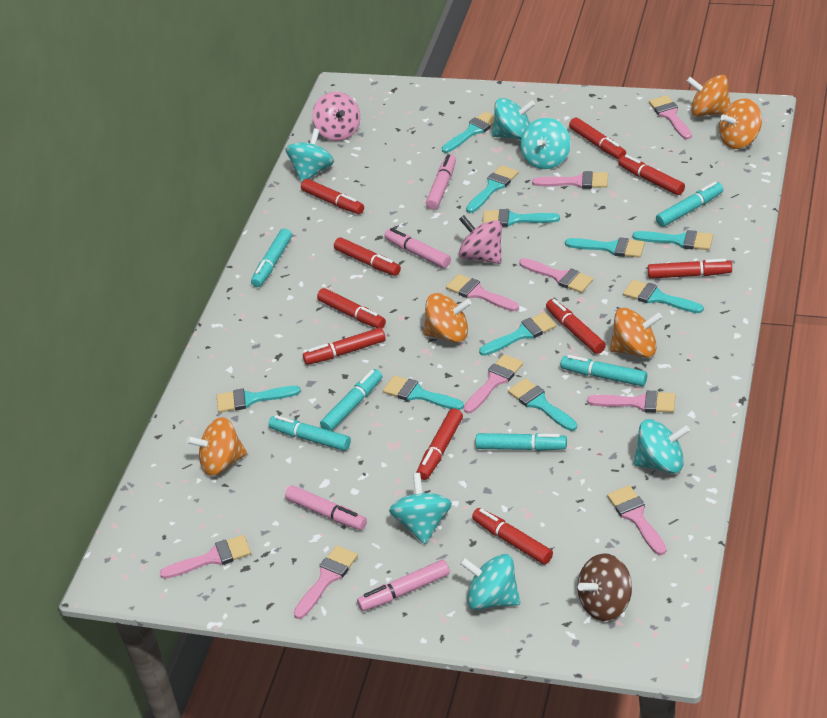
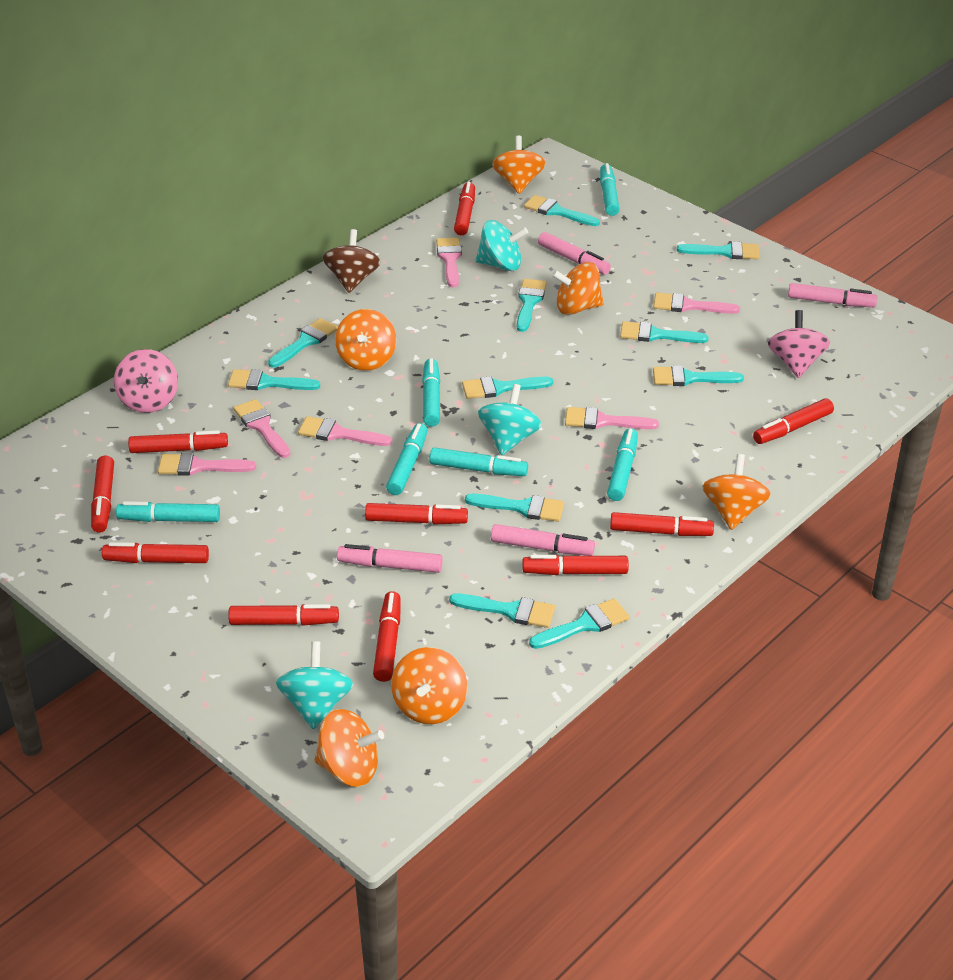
orange spinning top: [187,417,247,476] [423,293,471,343] [610,308,662,358] [687,75,731,117] [719,98,762,149] = 5 -> [314,709,384,787] [335,309,396,371] [391,647,467,724] [492,136,545,194] [552,262,604,315] [702,454,771,530] = 6
pink brush: [160,535,251,579] [293,545,358,619] [446,274,519,311] [464,354,523,414] [519,258,593,293] [532,171,608,189] [587,391,676,413] [607,485,666,555] [649,95,692,140] = 9 -> [158,453,256,476] [233,399,290,458] [298,416,392,446] [436,237,462,288] [565,407,659,429] [653,293,740,314] = 6
turquoise brush: [217,386,301,413] [383,375,464,410] [442,111,494,153] [466,165,518,213] [479,312,557,356] [482,209,560,227] [508,378,577,431] [565,238,645,258] [623,280,704,313] [632,230,713,250] = 10 -> [228,369,320,390] [268,318,338,368] [449,594,555,628] [462,376,553,399] [465,494,564,522] [517,279,547,332] [524,195,600,226] [529,598,630,649] [620,321,709,343] [653,366,744,386] [677,242,760,259] = 11
turquoise spinning top: [285,128,334,183] [389,473,452,544] [460,554,520,610] [492,98,535,140] [520,118,571,169] [633,419,690,473] = 6 -> [276,641,353,730] [476,220,528,271] [478,384,542,455] = 3

